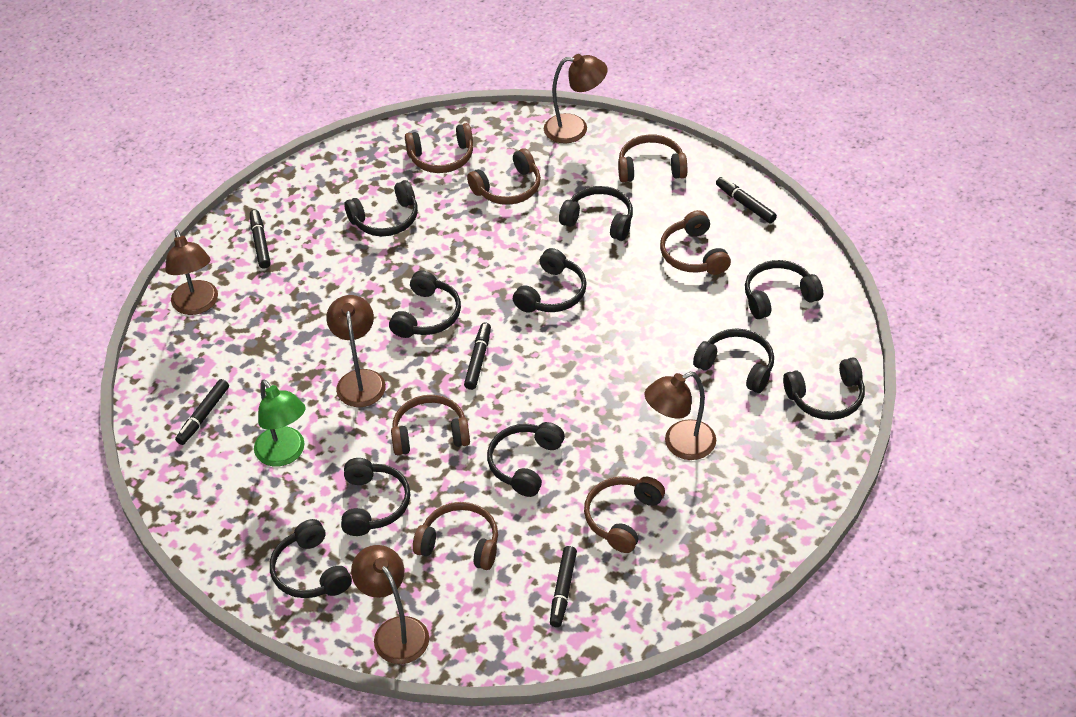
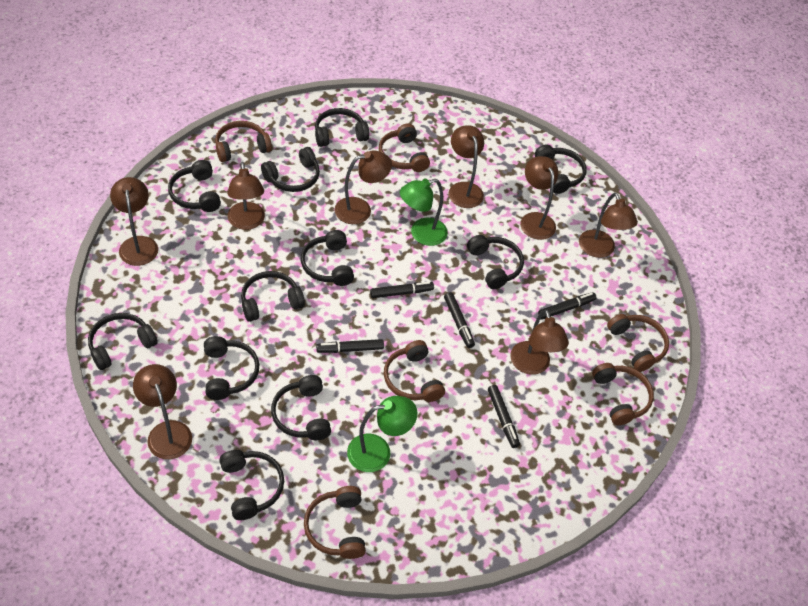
black headphones: [270,519,352,598] [341,458,410,536] [344,180,418,236] [389,270,461,338] [487,422,565,497] [513,248,587,313] [559,186,633,241] [693,328,774,393] [745,260,823,319] [783,357,865,420] = 10 -> [88,313,158,370] [168,160,221,212] [204,336,259,400] [219,450,284,520] [241,271,305,322] [261,147,320,192] [271,375,331,440] [301,230,354,286] [315,108,369,147] [467,235,524,289] [535,145,586,194] = 11
brown headphones: [391,395,470,455] [405,123,473,173] [413,502,498,570] [467,148,541,205] [584,476,665,553] [618,134,687,182] [660,210,731,275] = 7 -> [215,121,272,162] [304,486,366,559] [379,123,430,172] [384,340,445,402] [592,363,654,425] [607,314,669,372] = 6
brown lamp: [165,229,218,315] [326,295,386,407] [351,545,429,664] [544,54,608,143] [645,372,716,460] = 5 -> [110,177,158,266] [133,364,192,459] [227,162,265,230] [335,150,392,224] [448,125,484,208] [510,309,569,375] [520,156,558,240] [579,193,638,258] = 8
green lamp: [254,379,306,466] = 1 -> [347,396,418,472] [400,179,448,246] = 2

